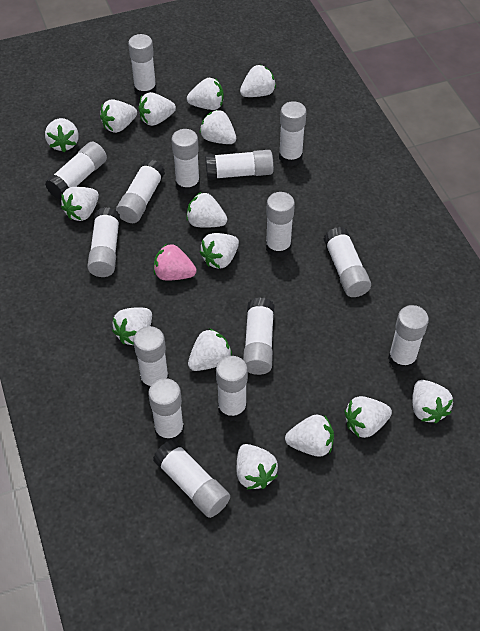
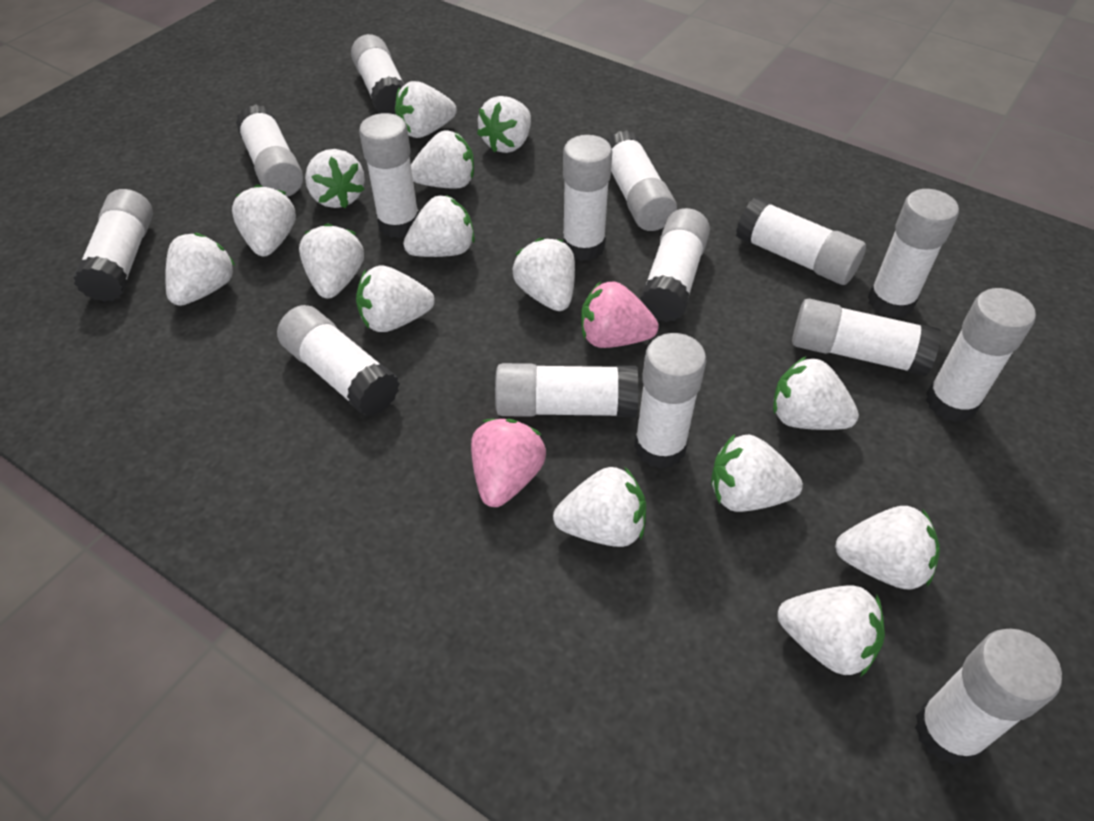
pink strawberry: [154,244,197,281] = 1 -> [471,419,546,507] [581,281,659,348] = 2

